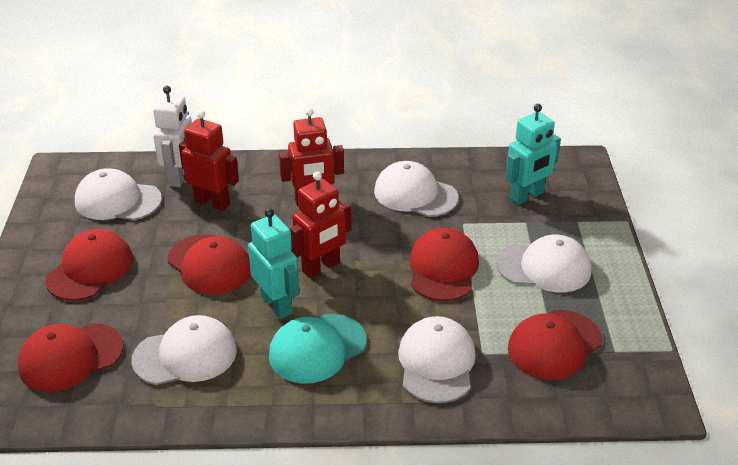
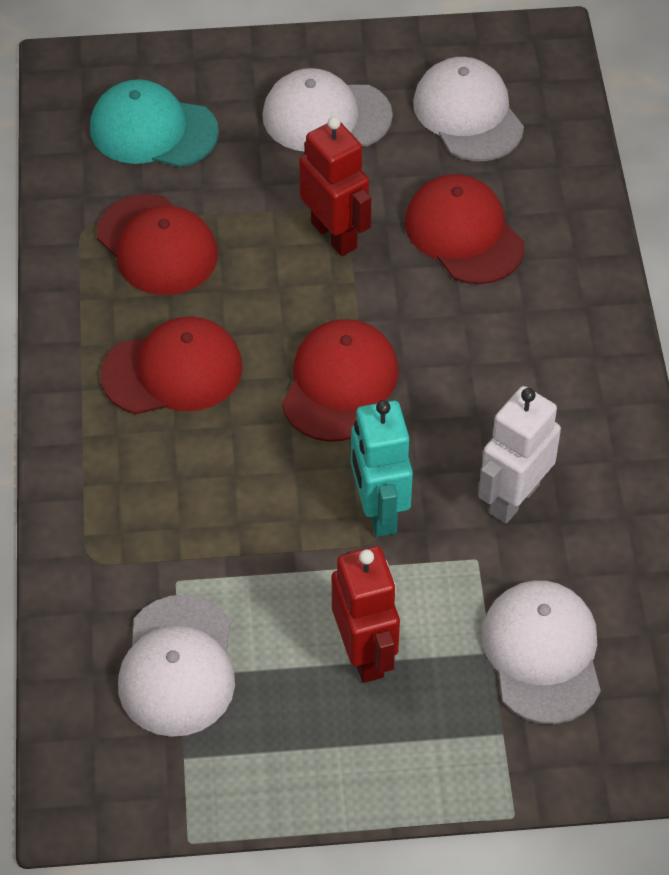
red cap: [17,323,124,392] [45,229,133,301] [168,234,251,295] [409,228,479,301] [508,310,602,380] = 5 -> [97,194,218,295] [100,317,243,414] [282,319,399,442] [405,174,525,284] = 4
red robot: [179,110,239,211] [279,108,344,206] [290,172,351,278] = 3 -> [299,116,371,256] [332,546,400,683] = 2
turquoise robot: [248,208,299,319] [506,104,561,205] = 2 -> [351,400,413,537] = 1
white cap: [75,168,162,220] [131,315,237,385] [374,161,458,217] [398,316,476,403] [496,235,592,292] = 5 -> [118,595,235,737] [263,68,393,151] [413,57,524,161] [482,580,601,724] = 4

